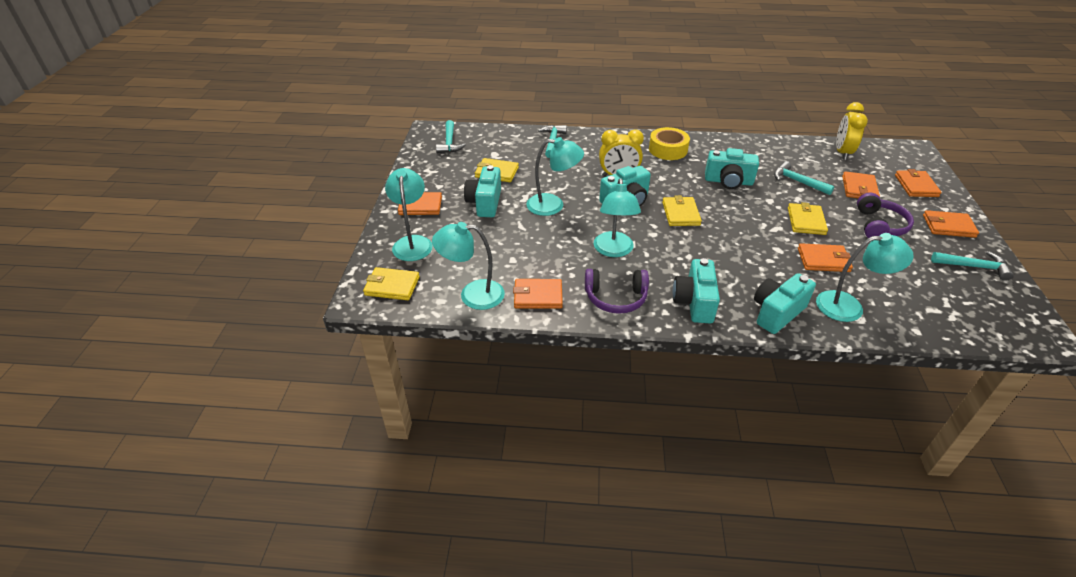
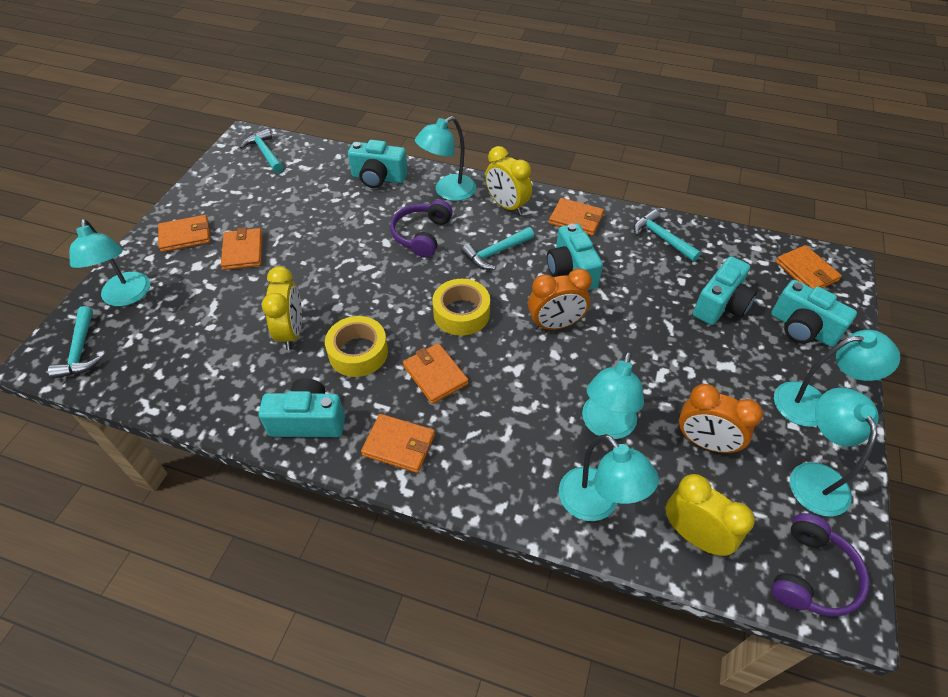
orange clock: none = 0 -> [528,268,592,330] [679,384,763,454] = 2
turquoise lamp: [385,168,433,261] [432,222,505,310] [526,137,584,216] [594,179,641,257] [816,233,914,322] = 5 -> [69,219,150,306] [415,116,476,201] [559,434,659,521] [582,351,644,439] [774,330,900,427] [790,387,879,517] = 6
yellow clock: [599,129,644,177] [836,102,868,160] = 2 -> [262,266,302,350] [485,146,532,215] [666,474,755,556] = 3
yellow tape: [649,127,690,160] = 1 -> [325,316,388,377] [433,279,490,336] = 2
yellow wallet: [363,267,420,300] [475,158,519,182] [662,195,702,226] [788,202,828,235] = 4 -> none = 0

